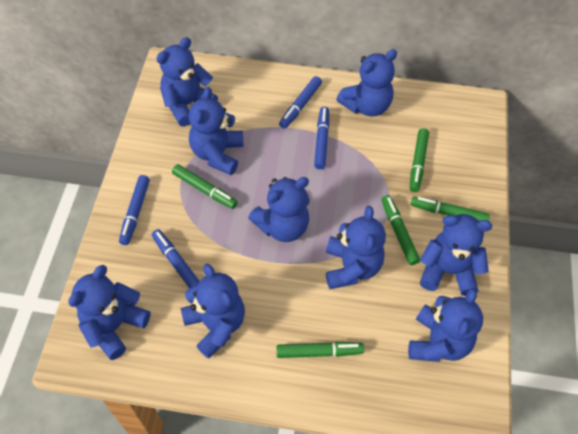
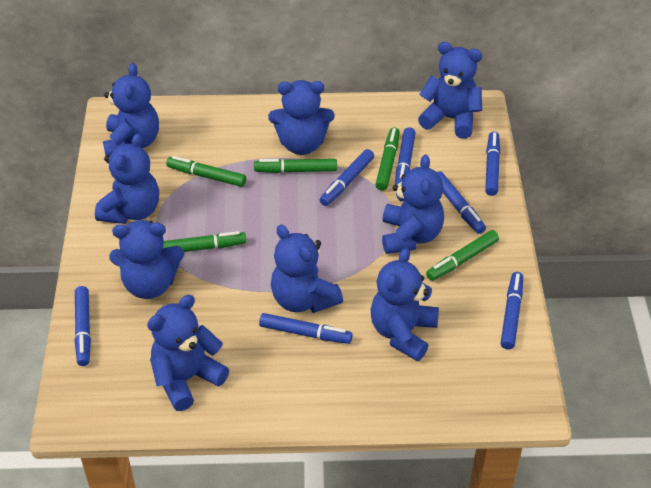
blue marker: [119,175,150,245] [152,229,200,289] [279,76,322,129] [314,107,329,169] = 4 -> [75,286,91,366] [259,313,353,344] [320,149,374,206] [395,127,416,185] [437,171,486,234] [485,132,500,196] [501,272,523,350] = 7

